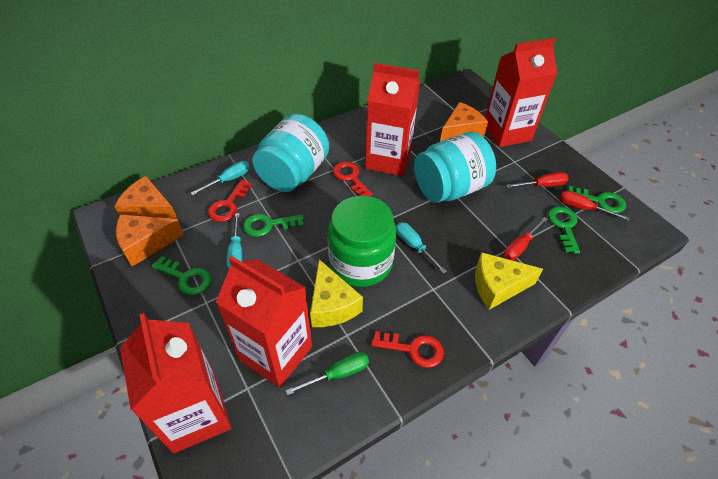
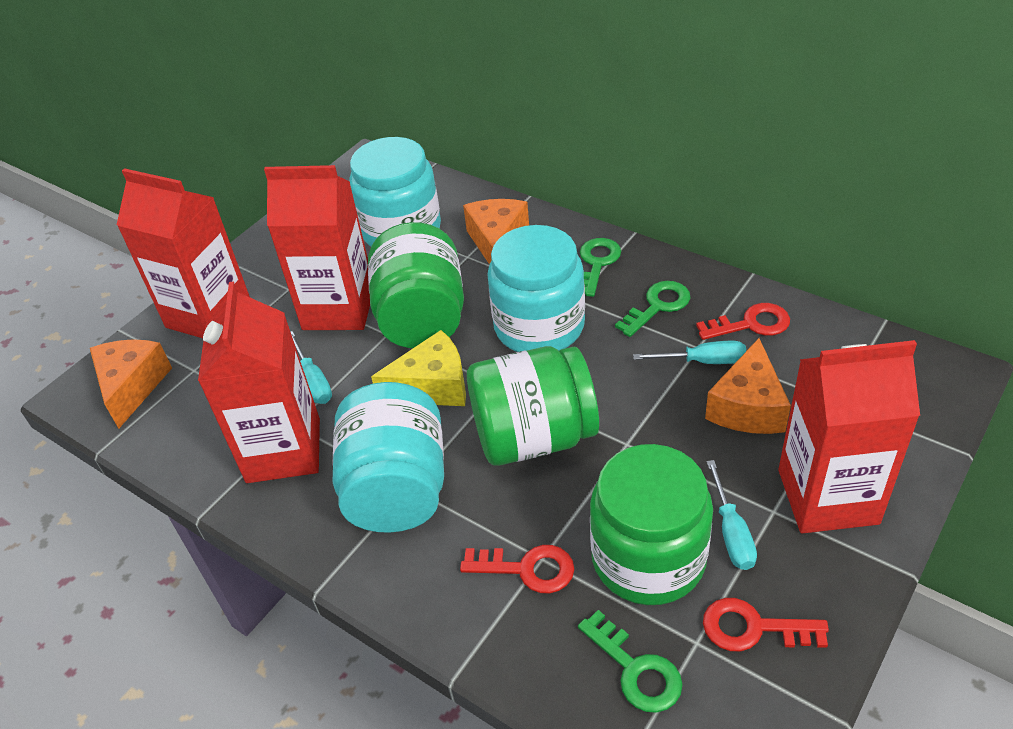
green jar: [328,196,397,287] = 1 -> [368,222,464,348] [467,346,599,466] [590,444,713,605] = 3
green key: [152,256,211,295] [243,214,304,237] [548,206,580,254] [568,186,626,213] = 4 -> [578,610,683,713] [580,238,621,297] [615,281,690,337] = 3
green screwdriver: [286,352,369,395] = 1 -> none = 0
red screwdriver: [504,217,548,260] [506,172,569,188] [560,191,630,221] = 3 -> none = 0
turquoise jar: [252,114,329,192] [414,132,496,203] = 2 -> [332,382,444,533] [349,137,441,246] [487,225,585,352] = 3
yellow cheese: [310,259,363,327] [475,252,543,310] = 2 -> [371,330,466,406] = 1

